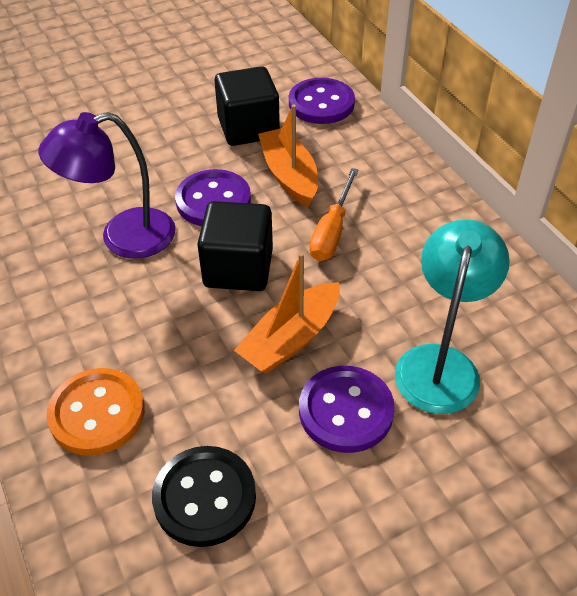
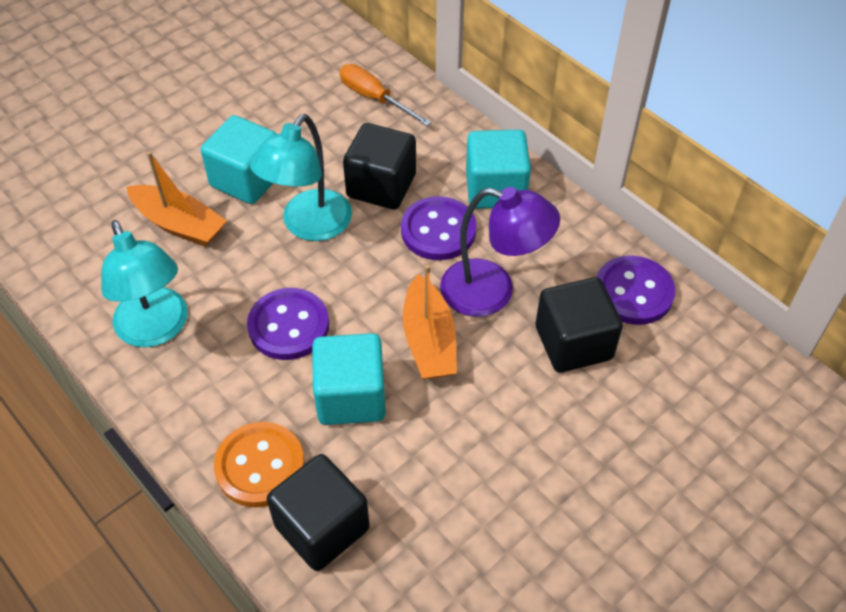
black button: [152,446,256,547] = 1 -> none = 0
black cube: [197,201,273,291] [215,66,280,146] = 2 -> [267,454,370,571] [343,123,416,210] [535,277,623,373] = 3
turquoise cube: none = 0 -> [201,115,277,204] [312,333,386,425] [466,129,531,209] = 3
turquoise lamp: [395,219,510,414] = 1 -> [101,220,188,348] [250,114,352,241] = 2

